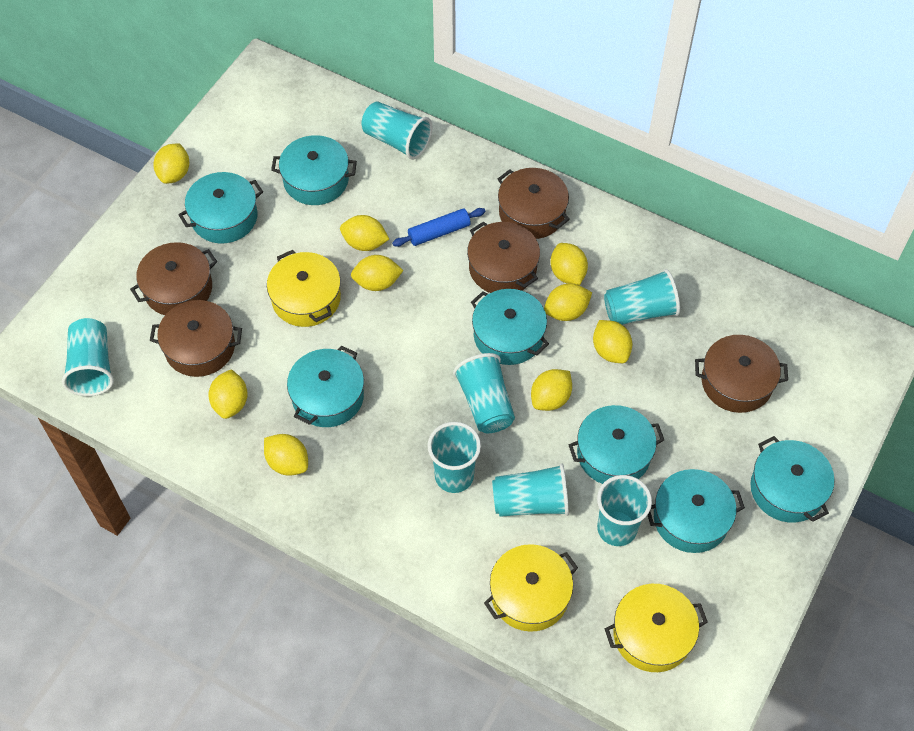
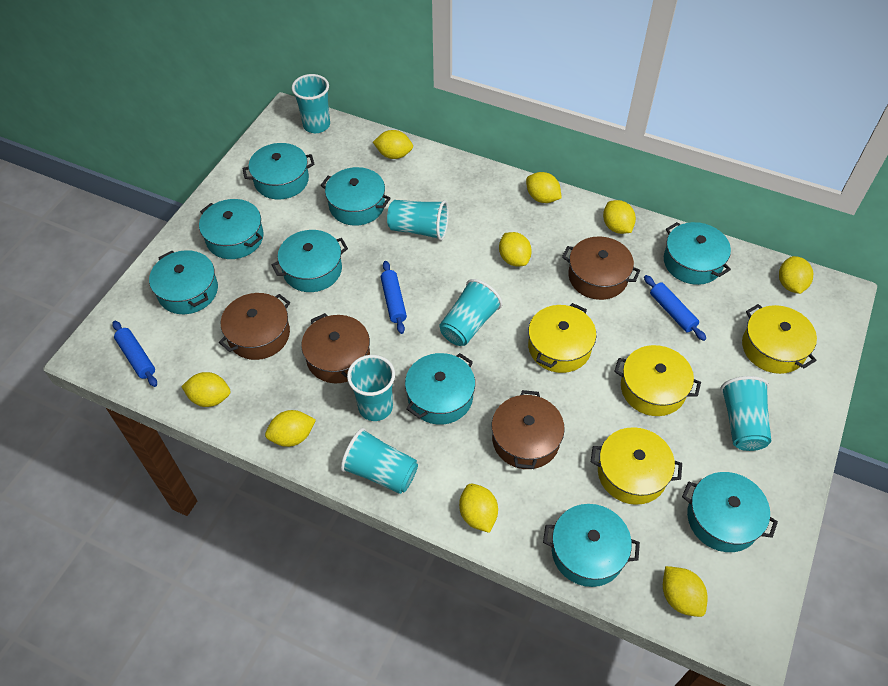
blue rolling pin: [392,208,486,247] = 1 -> [112,321,157,387] [381,261,407,334] [644,275,706,341] = 3
brown pot: [130,242,217,315] [150,300,242,377] [467,221,540,293] [498,168,570,239] [695,335,788,413] = 5 -> [219,293,290,360] [301,313,370,383] [492,390,565,469] [562,236,640,300] = 4
turquoise cup: [62,318,114,396] [362,101,433,160] [427,422,481,493] [453,353,515,433] [492,463,569,517] [597,475,652,546] [604,269,680,325] = 7 -> [292,74,330,133] [341,428,418,494] [347,355,395,421] [387,200,449,241] [439,279,502,346] [720,376,771,451] = 6
turquoise pot: [178,172,263,243] [271,135,357,205] [287,345,364,427] [471,289,549,365] [569,405,664,484] [648,469,745,553] [750,436,835,523] = 7 -> [149,250,218,314] [199,199,264,259] [242,143,315,199] [271,230,348,292] [321,167,391,226] [405,353,475,425] [543,504,640,587] [664,222,731,285] [682,472,778,552] = 9
yellow pot: [267,250,341,327] [484,544,578,632] [605,584,708,672] = 3 -> [528,303,596,373] [591,427,682,505] [614,345,701,416] [742,304,817,374] = 4

